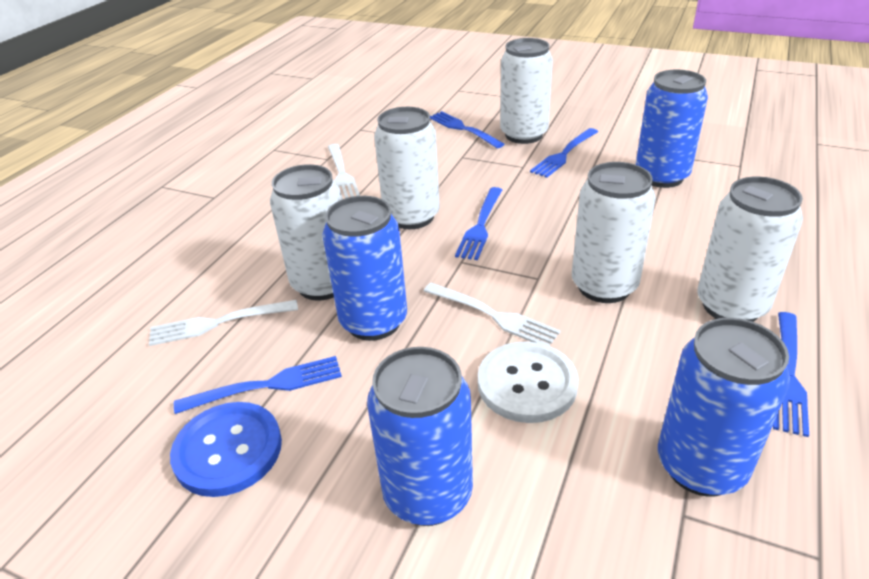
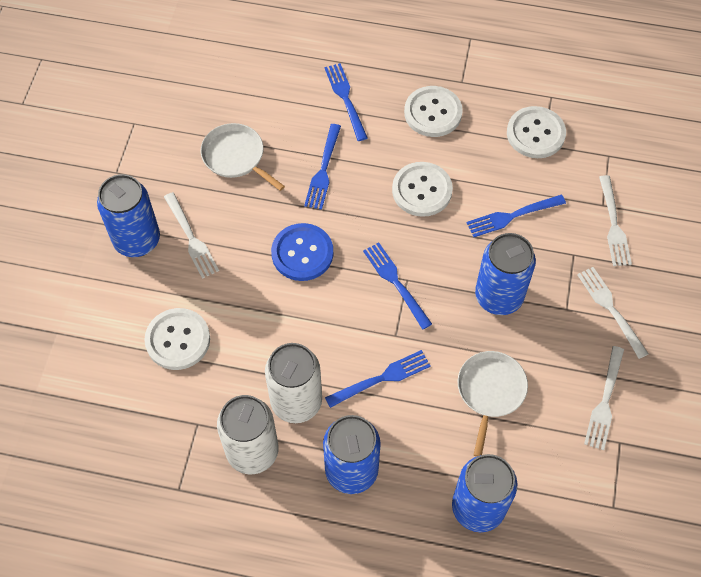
white button: [478,341,579,423] = 1 -> [144,308,210,370] [392,162,453,217] [404,86,463,137] [507,106,566,158] = 4
white can: [270,164,342,300] [374,107,440,229] [500,38,553,144] [572,162,656,303] [697,176,803,322] = 5 -> [217,395,279,474] [265,343,322,423] = 2
white fork: [149,300,298,346] [328,144,360,199] [424,283,561,346] = 3 -> [164,192,219,279] [577,267,649,359] [584,346,624,450] [599,175,632,266] = 4
white pan: none = 0 -> [201,123,285,191] [458,351,528,457] = 2

